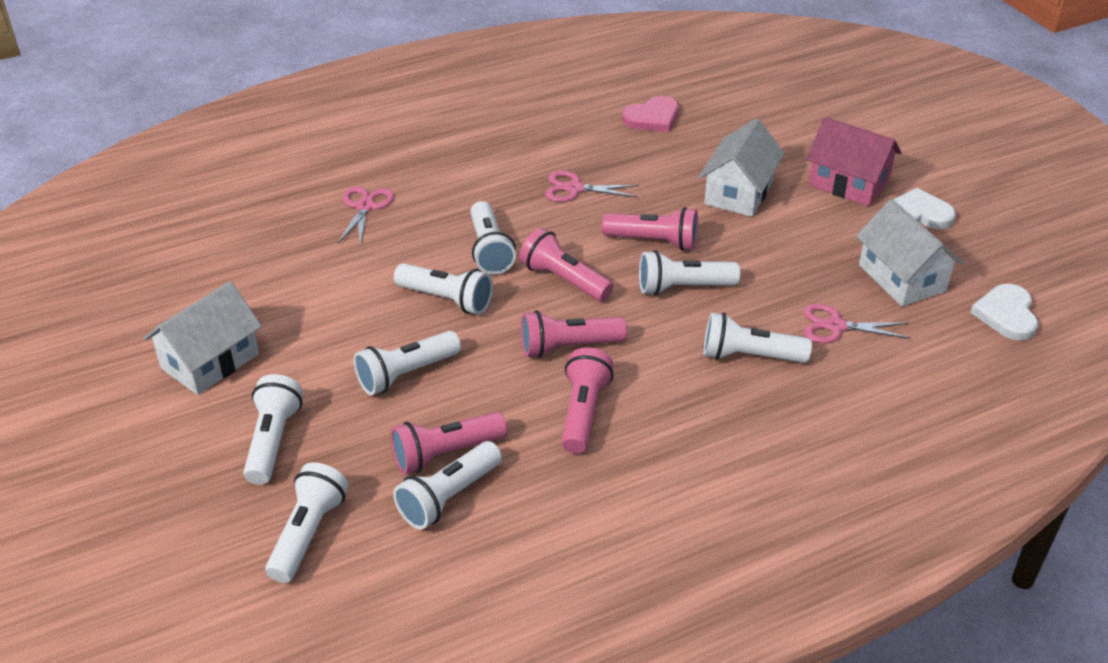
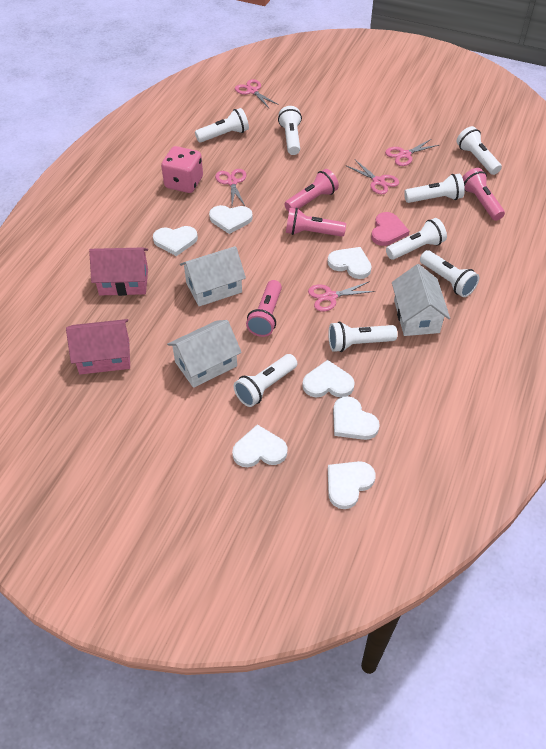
pink dice: none = 0 -> [161,146,203,193] = 1
pink flashlight: [391,412,507,474] [520,228,613,302] [521,310,627,358] [561,347,614,454] [602,207,698,251] = 5 -> [246,280,282,337] [284,169,339,212] [286,208,346,237] [462,168,505,221] = 4
pink house: [806,117,902,207] = 1 -> [66,319,130,374] [89,247,148,296] = 2
pink scissors: [338,186,394,245] [545,171,639,202] [803,304,911,343] = 3 -> [215,169,246,206] [235,79,279,108] [308,281,375,311] [347,160,399,194] [385,139,439,166] = 5
white heart: [893,188,956,229] [970,284,1038,341] = 2 -> [153,226,198,256] [209,205,253,234] [232,424,288,467] [302,360,355,397] [328,247,372,279] [328,461,376,509] [333,396,380,440] = 7

